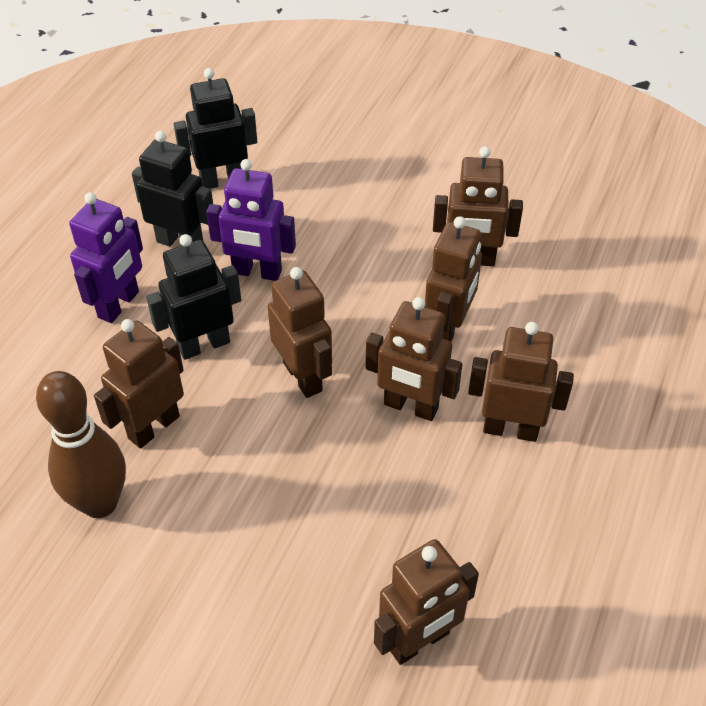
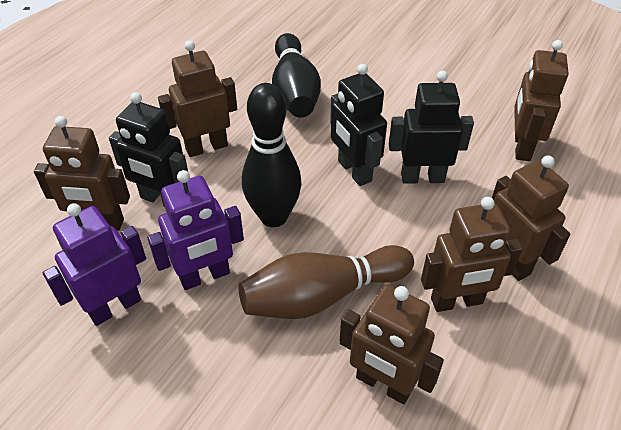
black bowling pin: none = 0 -> [242,83,302,227] [272,33,321,118] = 2
brown robot: [94,319,184,449] [268,267,332,398] [366,297,462,421] [374,539,479,665] [425,216,482,342] [433,146,523,266] [468,322,574,442] = 7 -> [34,116,130,231] [158,40,237,157] [339,284,444,404] [421,197,523,312] [492,155,570,281] [514,40,569,161] = 6

